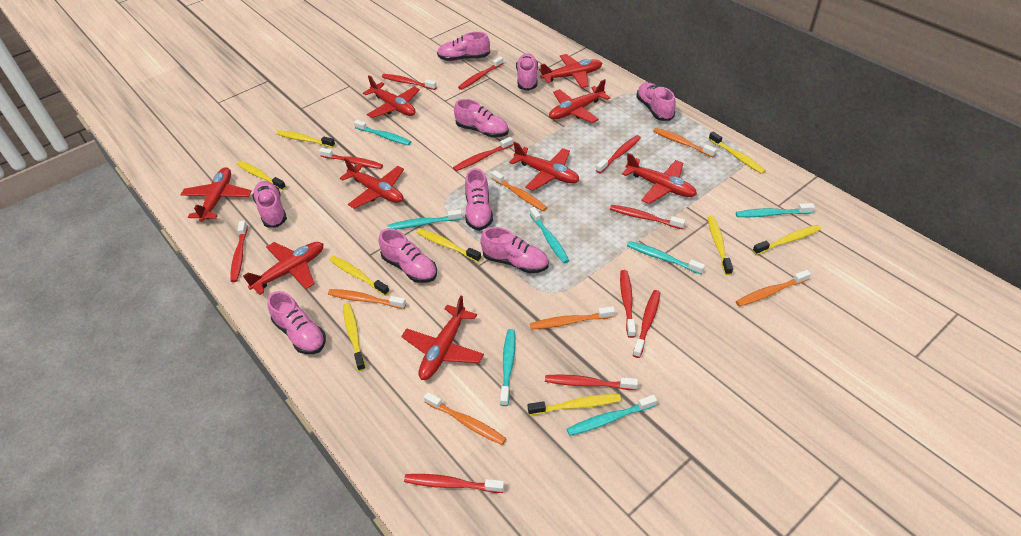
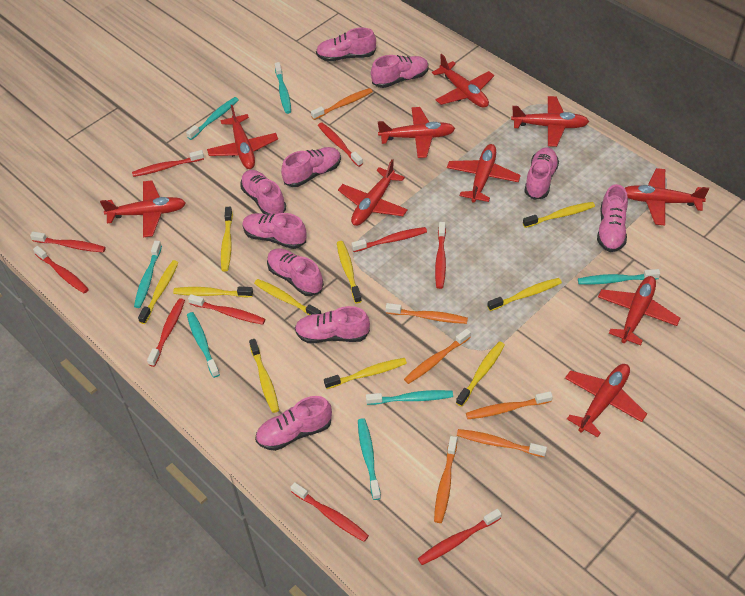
pink shoe: [252,181,287,227] [267,291,326,354] [379,228,437,283] [437,32,490,61] [454,99,509,138] [465,168,493,231] [480,227,549,273] [516,53,538,91] [636,82,676,121] = 9 -> [240,170,286,215] [242,213,307,249] [255,396,332,451] [267,248,324,296] [281,147,341,187] [295,306,370,343] [316,28,376,61] [371,55,429,88] [524,148,559,200] [597,184,628,252] = 10
red plane: [181,167,251,222] [243,242,323,295] [340,158,404,209] [363,75,420,118] [401,296,484,380] [509,142,579,191] [539,54,603,88] [549,79,611,123] [622,153,697,204] = 9 -> [100,180,186,237] [207,105,278,169] [338,159,408,226] [378,107,455,158] [432,54,494,108] [447,144,521,203] [511,96,589,147] [565,364,647,437] [598,276,680,345] [625,168,709,226] = 10
red toothbrush: [230,221,248,282] [319,148,383,169] [382,74,437,90] [404,474,504,493] [453,137,513,171] [458,56,503,90] [545,374,638,390] [596,135,641,173] [610,205,685,229] [620,270,636,338] [633,290,661,358] = 11 -> [30,232,106,252] [33,246,89,293] [132,150,204,177] [147,298,185,367] [188,294,265,325] [290,482,369,542] [318,122,363,167] [351,227,427,252] [418,509,502,565] [435,222,446,289] = 10
yellow toothbrush: [237,161,286,190] [276,130,335,148] [330,256,390,296] [343,303,366,371] [416,228,481,262] [528,394,621,415] [708,216,733,275] [709,131,766,174] [753,225,821,255] = 9 -> [138,260,179,324] [173,287,253,297] [221,207,233,272] [249,339,279,413] [254,279,321,315] [324,358,407,389] [337,241,362,304] [456,341,505,407] [487,278,562,311] [523,202,595,228] = 10

